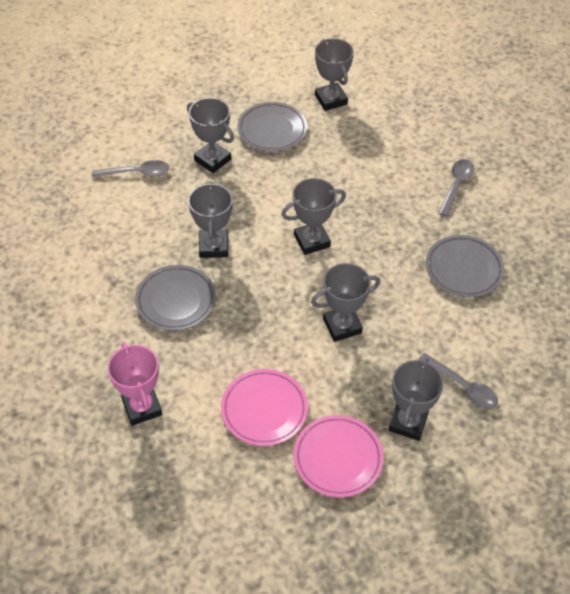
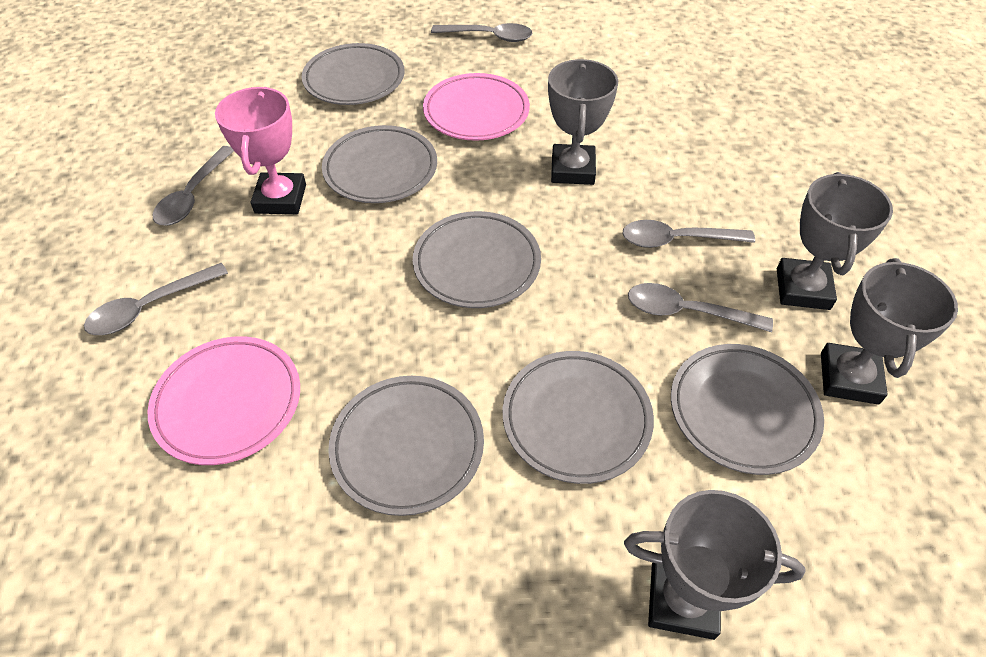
grey plate: [135,265,216,331] [238,102,307,152] [426,235,504,297] = 3 -> [302,43,405,105] [322,125,437,203] [328,376,484,516] [413,211,541,308] [503,351,654,484] [671,344,824,475] = 6
grey spoon: [92,160,169,178] [418,353,498,409] [438,159,474,217] = 3 -> [84,263,228,335] [153,146,234,225] [431,23,533,42] [622,220,755,248] [628,283,773,332] = 5
grey trophy: [187,98,234,173] [188,181,233,258] [281,178,346,255] [311,263,380,342] [315,38,354,111] [388,357,444,441] = 6 -> [548,59,618,185] [624,490,805,640] [777,172,893,310] [821,258,958,405] = 4

